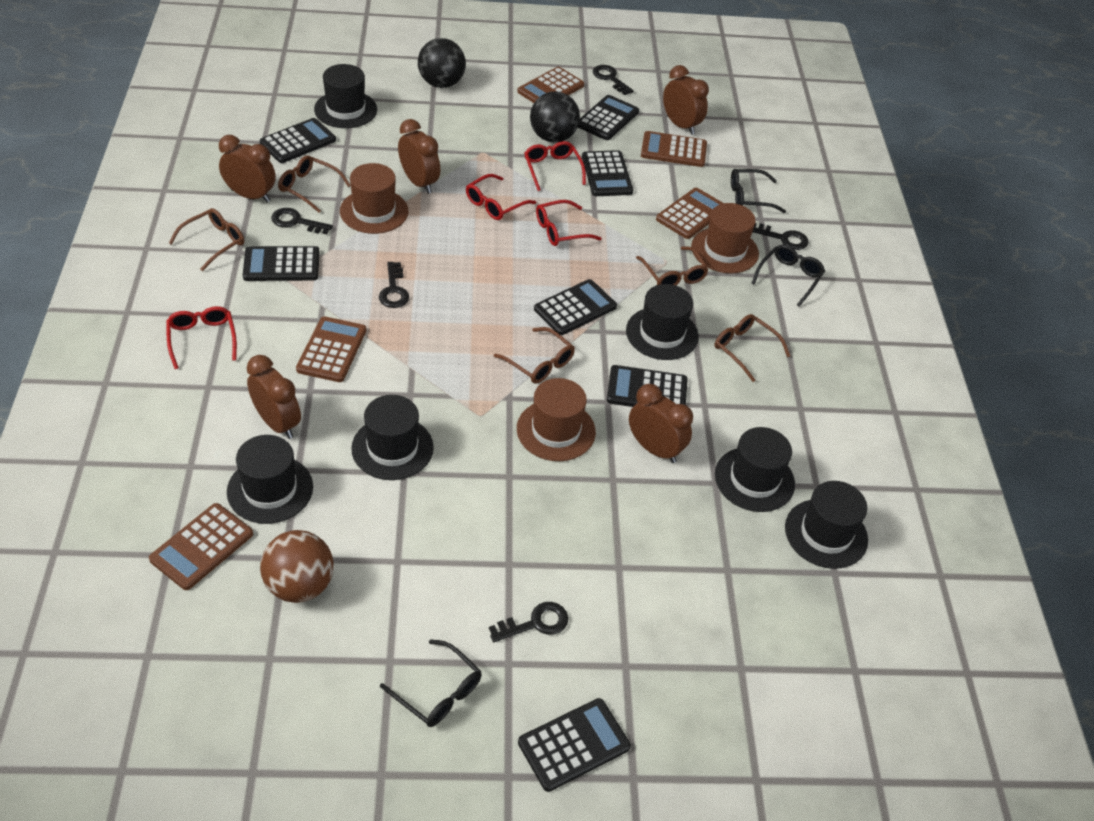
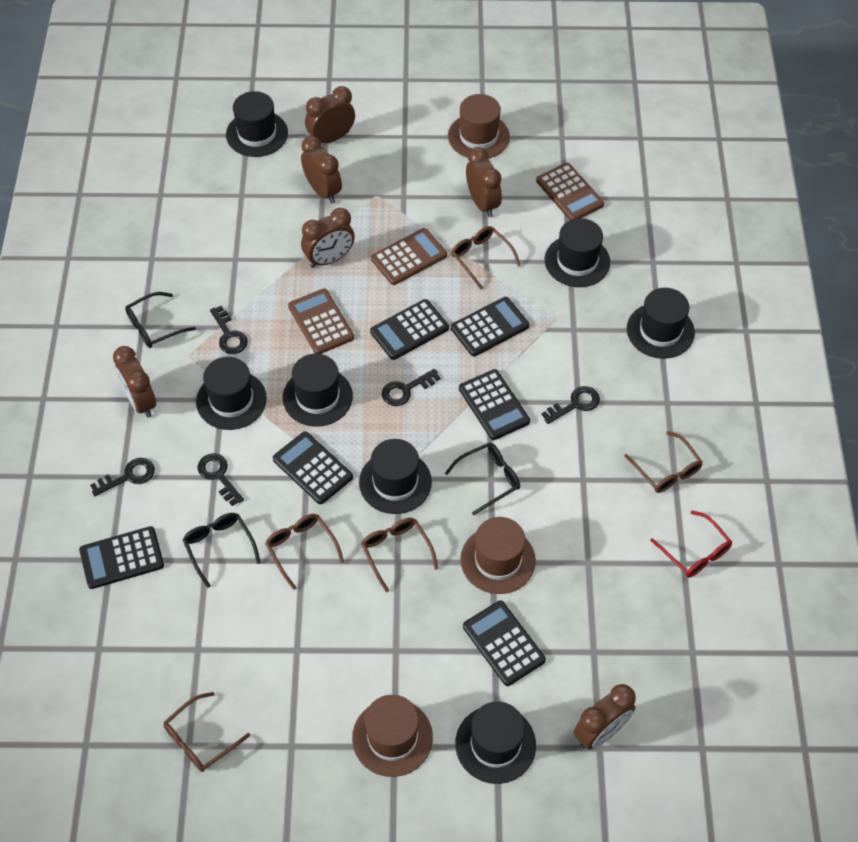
black ball: [418,38,466,88] [530,91,580,143] = 2 -> none = 0
black calculator: [243,246,320,281] [260,118,336,163] [518,698,631,792] [534,279,617,335] [578,95,639,140] [582,150,633,196] [607,365,688,407] = 7 -> [79,526,164,589] [273,431,353,504] [370,299,449,360] [451,297,529,356] [459,369,530,440] [463,601,546,686] = 6
black hat: [227,435,313,524] [314,64,377,128] [351,395,434,480] [626,284,699,360] [715,427,795,512] [785,481,868,569] = 6 -> [196,357,267,430] [226,91,288,157] [283,354,353,427] [359,439,432,514] [455,701,536,784] [545,218,610,287] [627,288,695,359] = 7
brown ball: [260,530,334,603] = 1 -> none = 0
brown calculator: [149,503,253,590] [296,316,366,382] [517,67,584,103] [641,131,707,167] [656,188,723,239] = 5 -> [288,289,354,354] [371,228,447,285] [536,163,604,220] = 3
brown clock: [219,135,276,202] [247,355,301,439] [398,119,440,194] [629,384,693,463] [663,65,709,135] = 5 -> [113,346,156,418] [301,136,342,204] [301,208,355,268] [305,86,355,143] [466,147,502,217] [574,684,636,750] = 6
red glasses: [166,306,237,369] [466,174,536,220] [524,141,586,191] [536,200,602,246] = 4 -> [650,510,732,578] = 1

